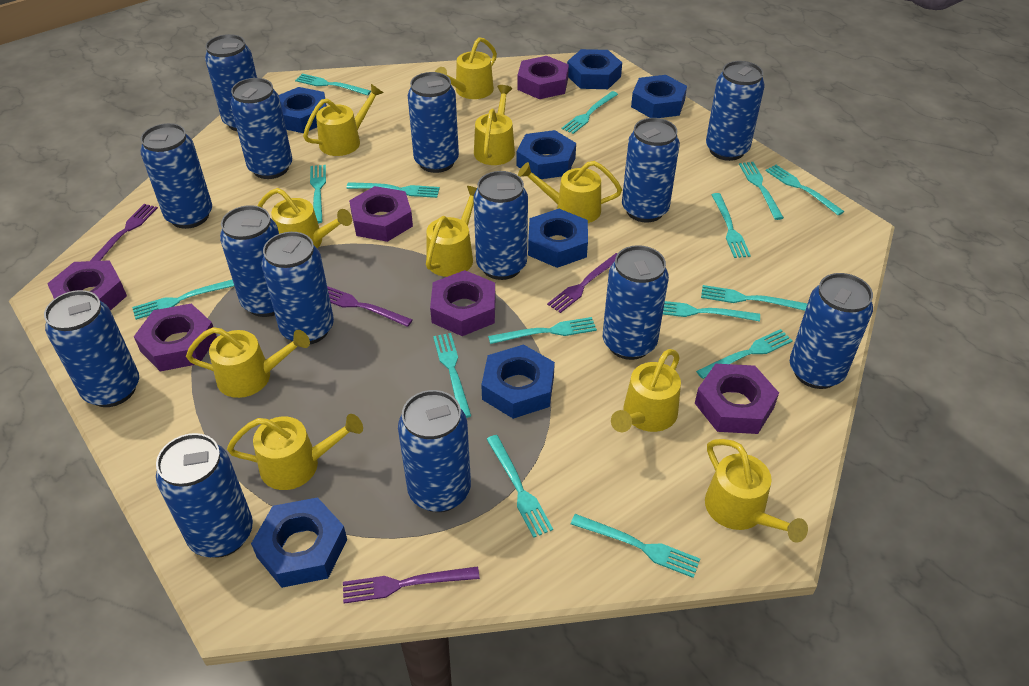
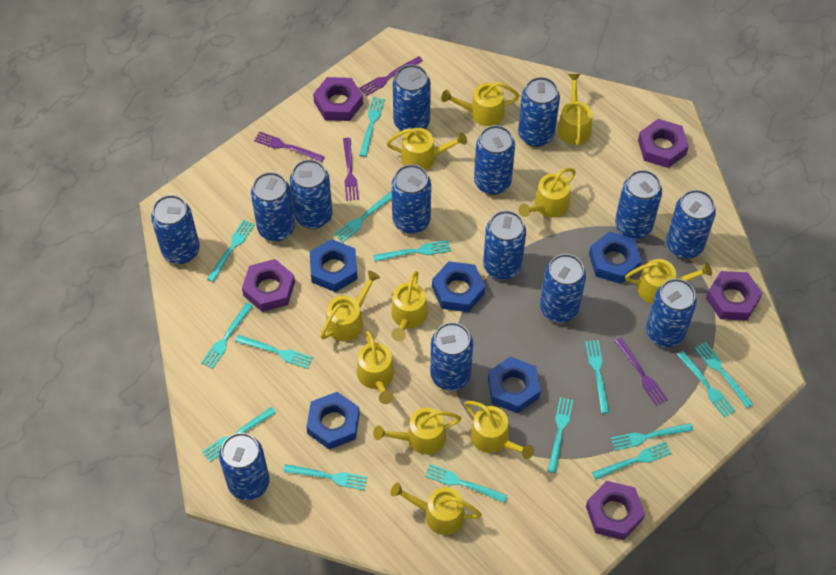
blue nut: [251,497,347,588] [279,87,327,133] [481,344,555,419] [517,130,576,179] [528,209,588,268] [567,49,622,89] [631,75,687,118] = 7 -> [306,392,360,450] [310,239,358,292] [432,261,485,312] [488,357,540,413] [589,231,642,284] = 5
purple nut: [47,260,127,311] [134,304,217,371] [349,186,413,242] [430,270,496,336] [517,56,569,99] [695,364,779,434] = 6 -> [242,259,295,312] [313,77,363,121] [586,481,645,540] [638,119,689,168] [706,271,763,321] = 5
yellow watering can: [186,327,310,398] [227,414,363,490] [258,188,352,248] [303,84,383,156] [426,186,477,277] [435,37,497,99] [474,85,515,165] [518,161,622,223] [611,349,681,432] [705,439,808,543] = 10 -> [320,271,380,341] [357,331,394,404] [373,408,461,455] [386,128,467,170] [390,482,482,535] [391,271,428,341] [441,82,520,126] [464,401,534,459] [518,168,576,218] [557,74,592,146] [625,259,712,304] = 11

